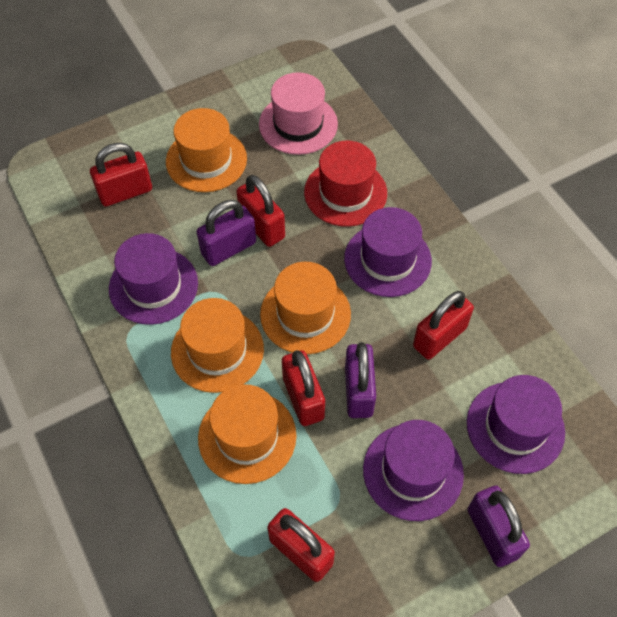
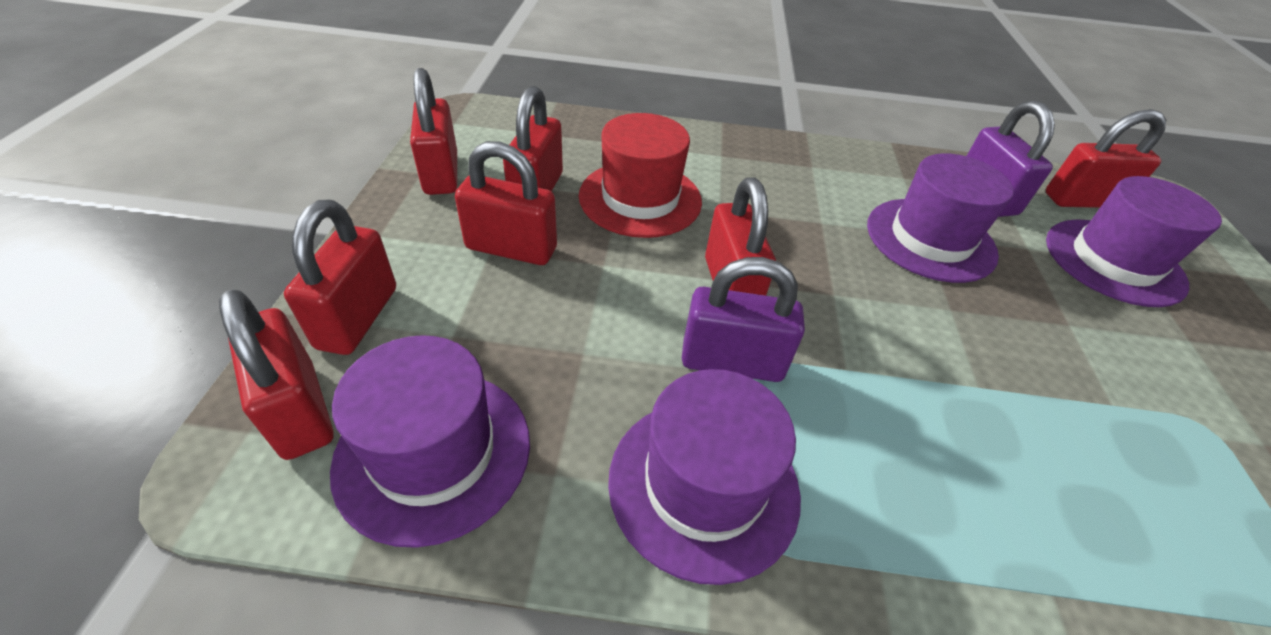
orange hat: [166,108,247,192] [171,298,264,393] [198,384,296,484] [260,262,351,354] = 4 -> none = 0
pink hat: [259,72,338,155] = 1 -> none = 0
purple padlock: [197,200,256,266] [345,342,376,418] [468,486,530,567] = 3 -> [682,257,805,382] [967,100,1055,217] = 2
red padlock: [90,143,152,207] [236,175,285,247] [267,508,335,582] [282,350,325,426] [413,291,474,360] = 5 -> [219,289,334,460] [284,200,396,355] [410,68,457,195] [455,141,557,265] [503,86,563,191] [705,178,776,296] [1045,109,1166,208] = 7

